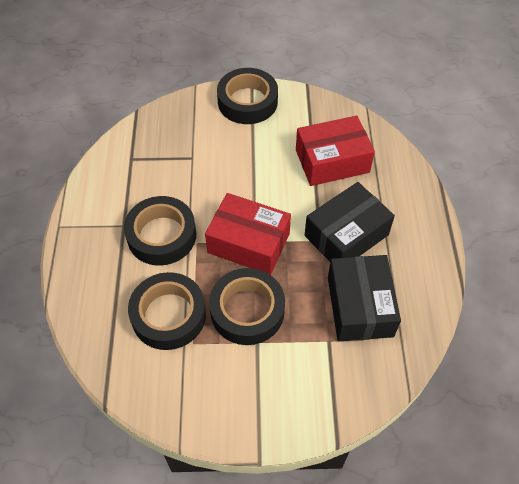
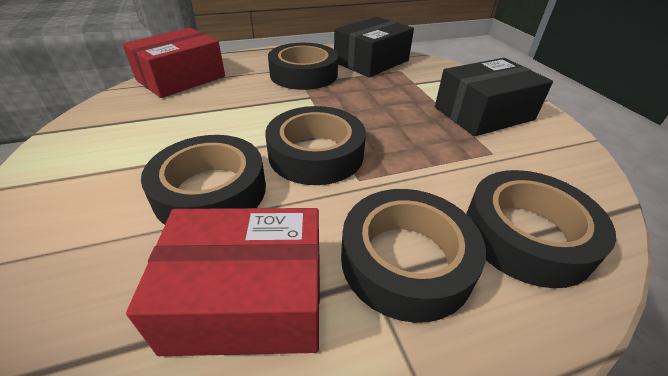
black tape: [124,196,196,265] [128,272,206,350] [209,268,285,345] [217,68,278,124] = 4 -> [141,135,266,225] [265,106,366,185] [268,43,338,90] [341,189,486,323] [466,170,616,288] = 5

